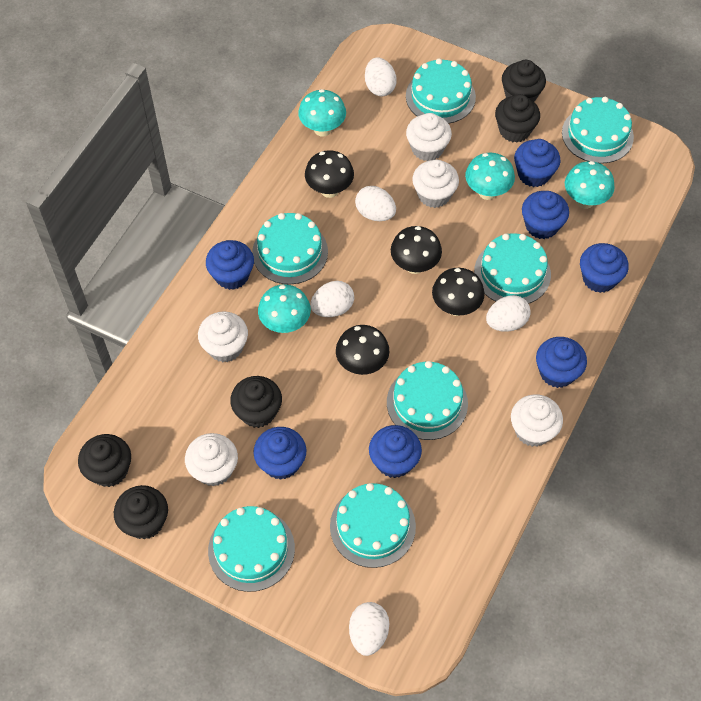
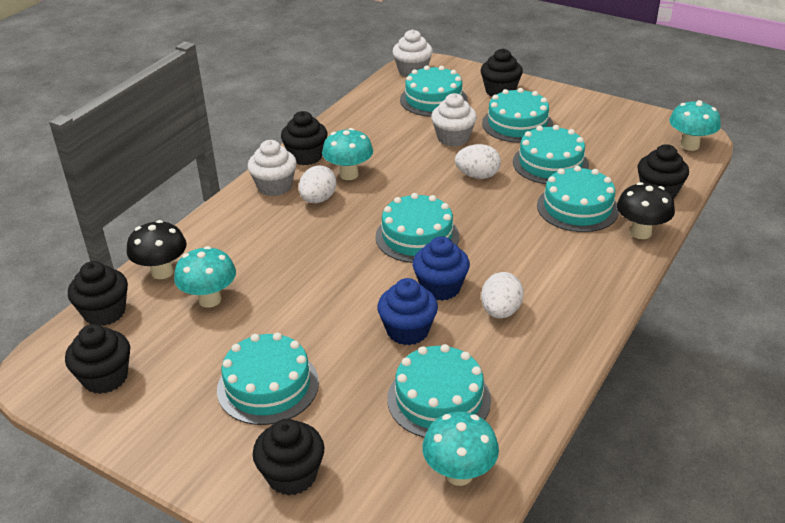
black cupcake: [78,434,131,487] [114,485,168,540] [230,376,282,428] [495,94,540,143] [502,60,546,102] = 5 -> [65,324,130,394] [68,261,128,326] [253,419,324,496] [281,111,328,165] [481,49,523,97] [638,144,689,199] = 6
black mushroom: [305,150,354,198] [336,325,389,375] [391,226,442,274] [432,268,485,316] = 4 -> [127,220,187,279] [617,182,675,239] = 2
blue cupcake: [206,240,254,290] [253,427,306,480] [369,425,422,478] [514,139,561,187] [522,191,569,239] [536,337,587,388] [580,243,629,293] = 7 -> [377,278,438,345] [413,236,470,301] = 2
white cupcake: [185,433,238,486] [198,311,248,362] [406,113,452,161] [412,160,459,208] [511,394,563,447] = 5 -> [248,140,297,196] [392,30,433,77] [431,93,477,146] = 3
white egg: [310,281,354,317] [349,602,389,656] [355,186,396,221] [365,57,397,96] [486,295,531,332] = 5 -> [299,165,337,203] [455,144,501,179] [481,272,524,319] = 3

